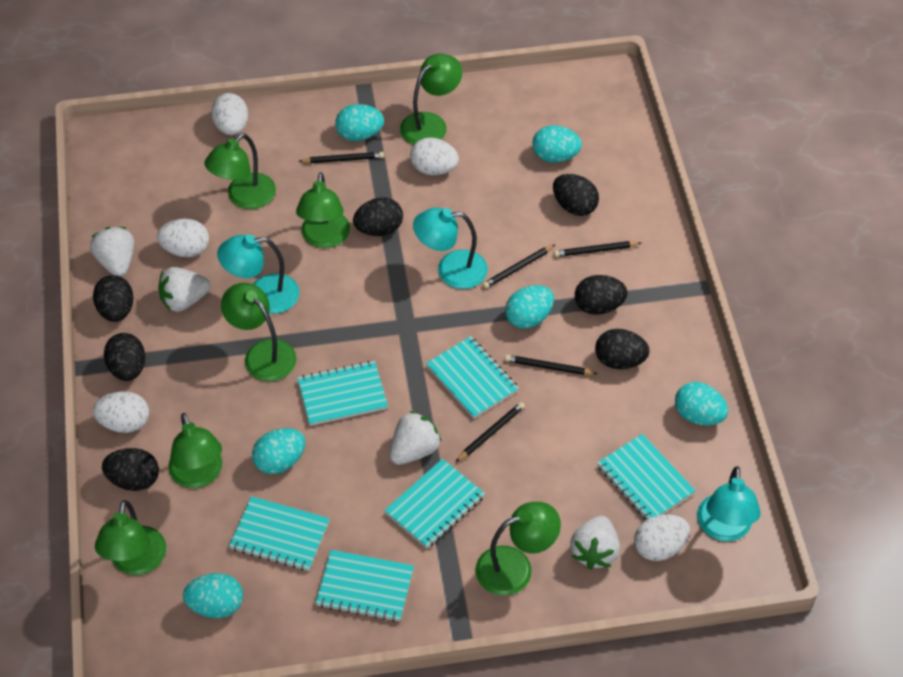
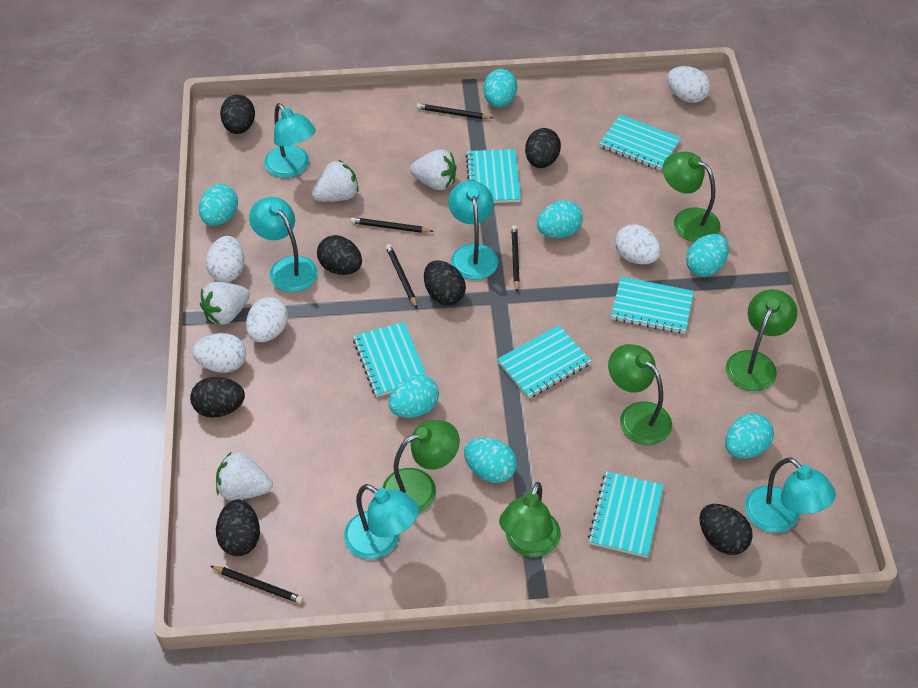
green lamp: [95,500,166,575] [168,413,222,488] [204,133,276,209] [221,283,297,382] [296,172,350,248] [400,54,462,145] [475,502,561,596] = 7 -> [382,420,460,513] [499,482,561,557] [608,344,672,445] [663,152,721,242] [726,289,797,391] = 5
turquoise egg: [183,573,243,618] [252,428,305,474] [336,104,384,141] [505,285,554,329] [532,125,582,163] [675,382,728,426] = 6 -> [199,184,238,226] [389,375,439,418] [464,438,517,483] [483,69,517,107] [537,201,583,238] [686,234,729,277] [725,414,774,459] = 7
turquoise lamp: [217,235,299,314] [413,208,488,289] [697,466,761,541] = 3 -> [249,197,318,292] [264,103,316,178] [344,484,419,559] [448,181,498,280] [745,457,836,533] = 5

